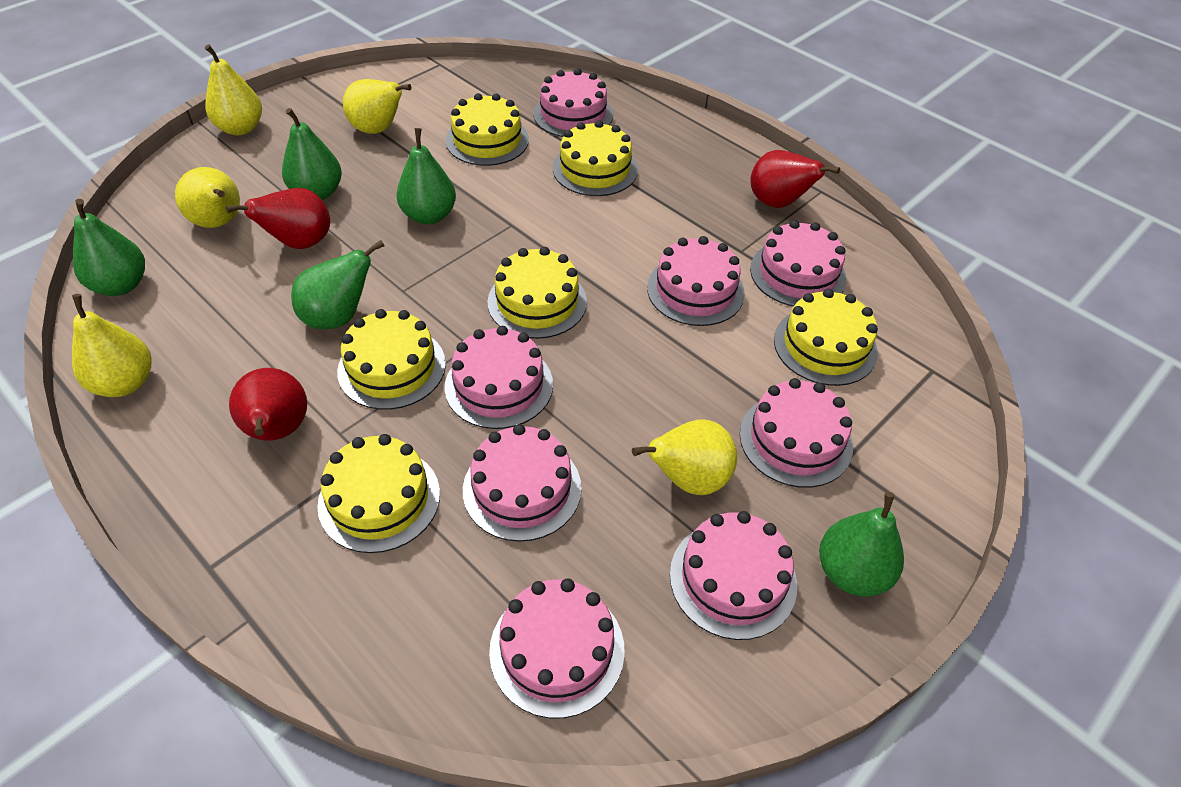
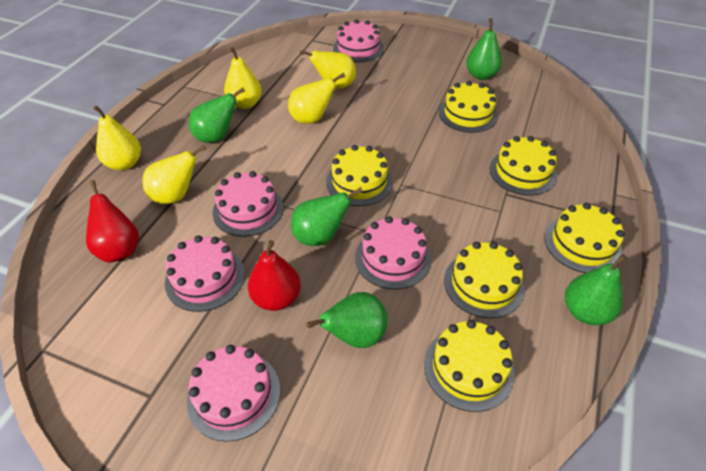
pink cake: [445,326,553,429] [463,424,582,542] [489,578,625,718] [533,68,613,137] [647,236,745,326] [670,511,797,640] [740,378,853,488] [750,220,846,307] = 8 -> [165,235,245,312] [187,345,280,442] [213,171,284,237] [333,19,384,62] [355,216,431,289] = 5
red pear: [225,188,330,249] [229,368,307,441] [750,150,840,208] = 3 -> [86,180,139,263] [248,240,301,311] = 2

